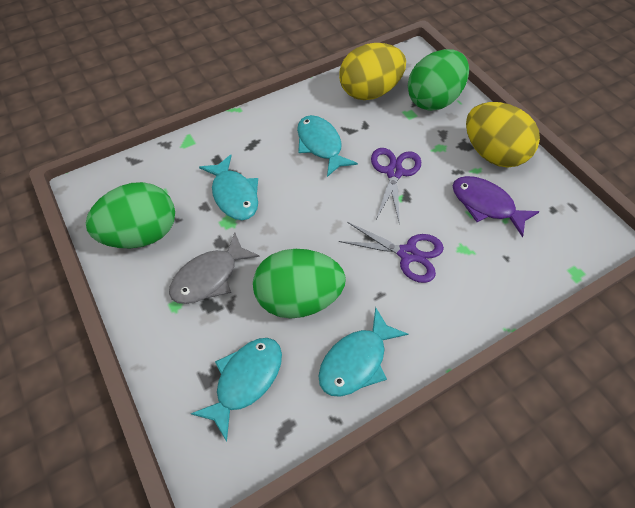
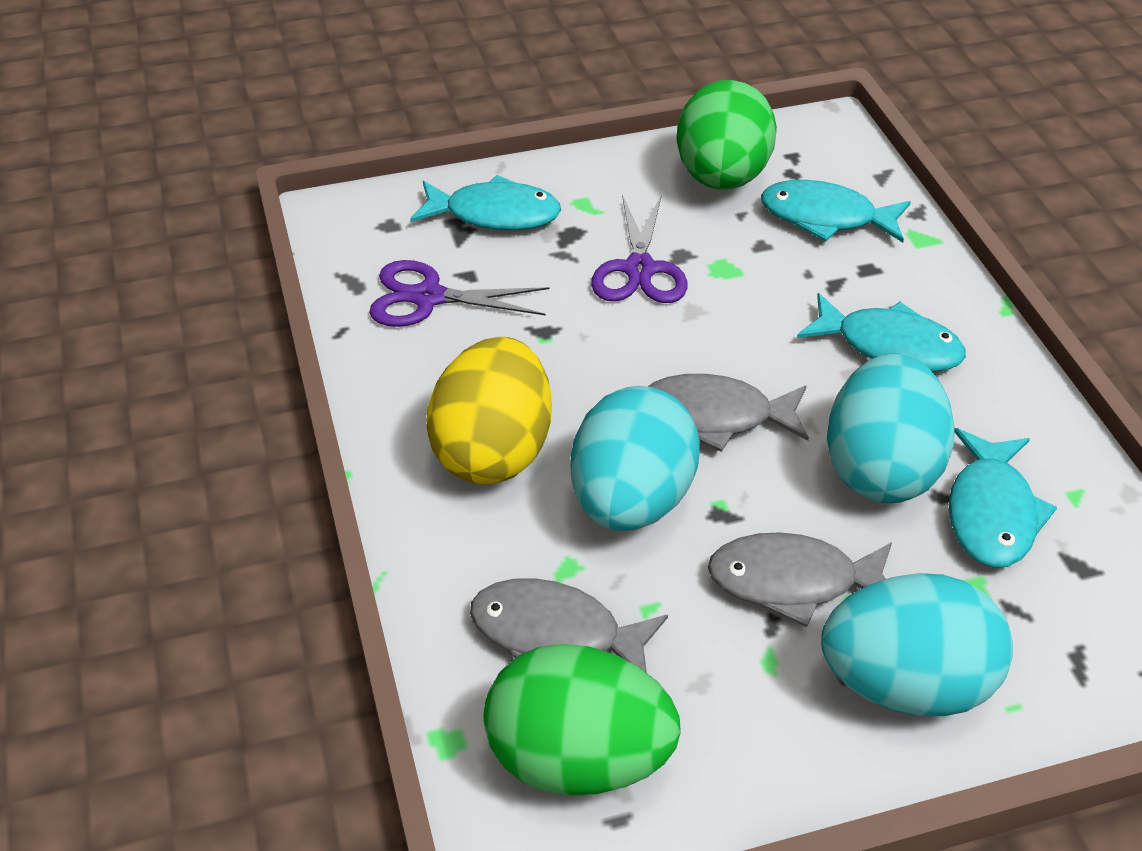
green egg: [86,182,175,248] [253,249,346,318] [408,49,469,111] = 3 -> [483,644,681,795] [676,80,777,190] = 2
grey fish: [169,232,260,304] = 1 -> [470,578,668,673] [648,374,809,452] [708,532,892,627] = 3
purple fish: [452,176,540,237] = 1 -> none = 0
turquoise egg: none = 0 -> [570,386,700,531] [821,573,1013,716] [827,353,955,503] = 3
yellow egg: [339,43,406,100] [466,102,540,167] = 2 -> [426,337,552,485] = 1

